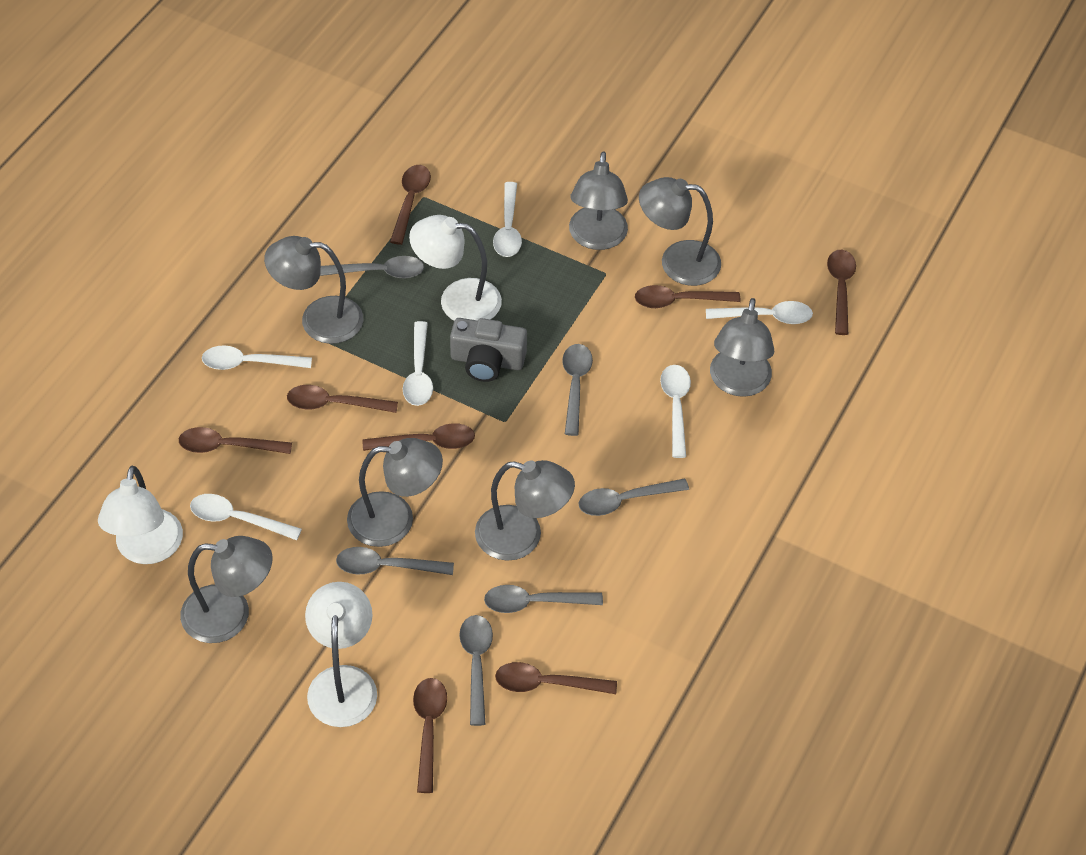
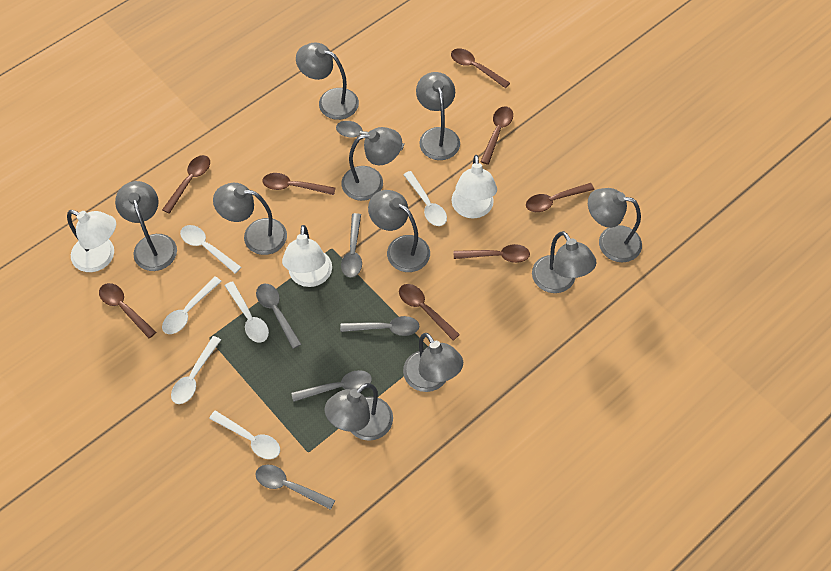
grey camera: [450,318,527,382] = 1 -> none = 0
grey lamp: [180,536,273,643] [264,236,364,344] [347,438,443,547] [475,460,575,561] [569,151,628,250] [639,177,721,286] [710,298,774,397] = 7 -> [115,181,177,271] [213,183,287,255] [296,43,359,120] [325,383,393,441] [342,127,402,201] [368,190,430,272] [403,333,463,392] [416,72,460,160] [532,231,596,293] [588,188,642,262] = 10

